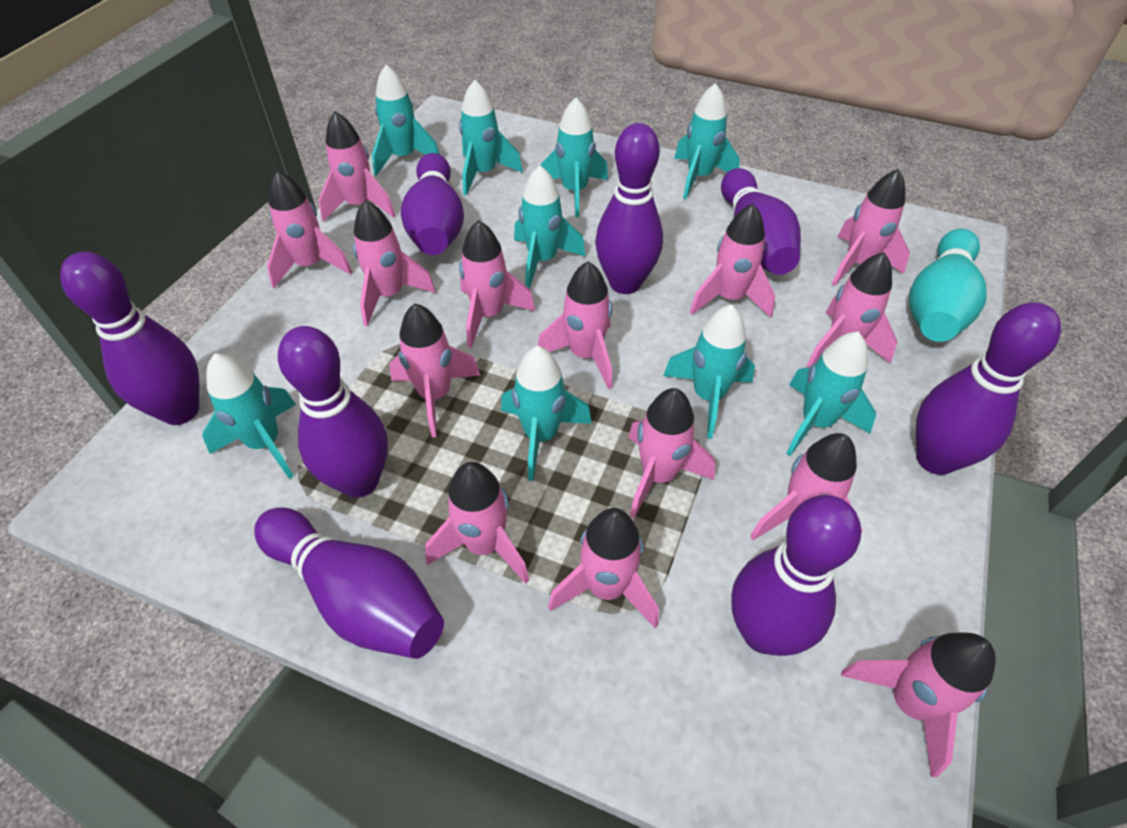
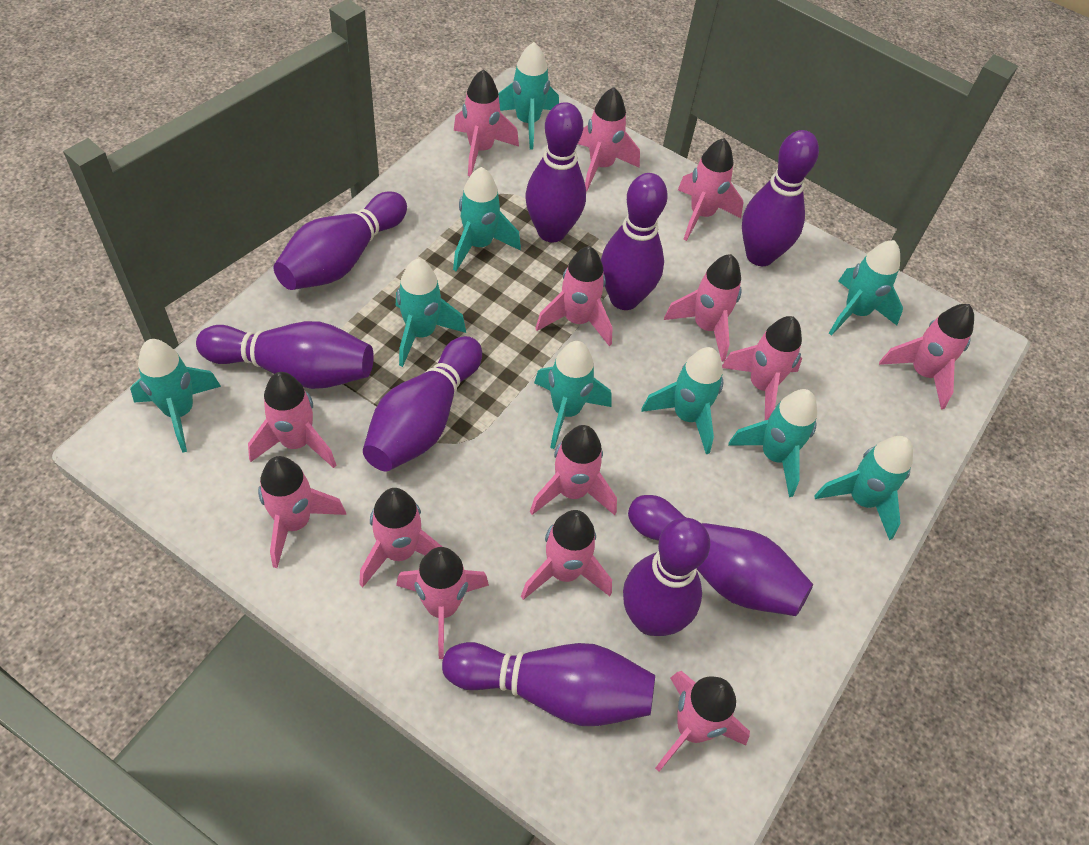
purple bowling pin: [60,252,199,425] [254,508,444,659] [278,326,388,498] [401,153,464,255] [595,123,663,294] [721,168,801,275] [731,495,861,656] [916,302,1061,475] = 8 -> [196,321,374,389] [274,191,407,290] [363,336,482,471] [442,642,655,726] [525,102,586,242] [601,173,668,310] [623,518,710,636] [628,495,813,616] [742,130,819,266] = 9
turquoise bowling pin: [909,229,987,342] = 1 -> none = 0

